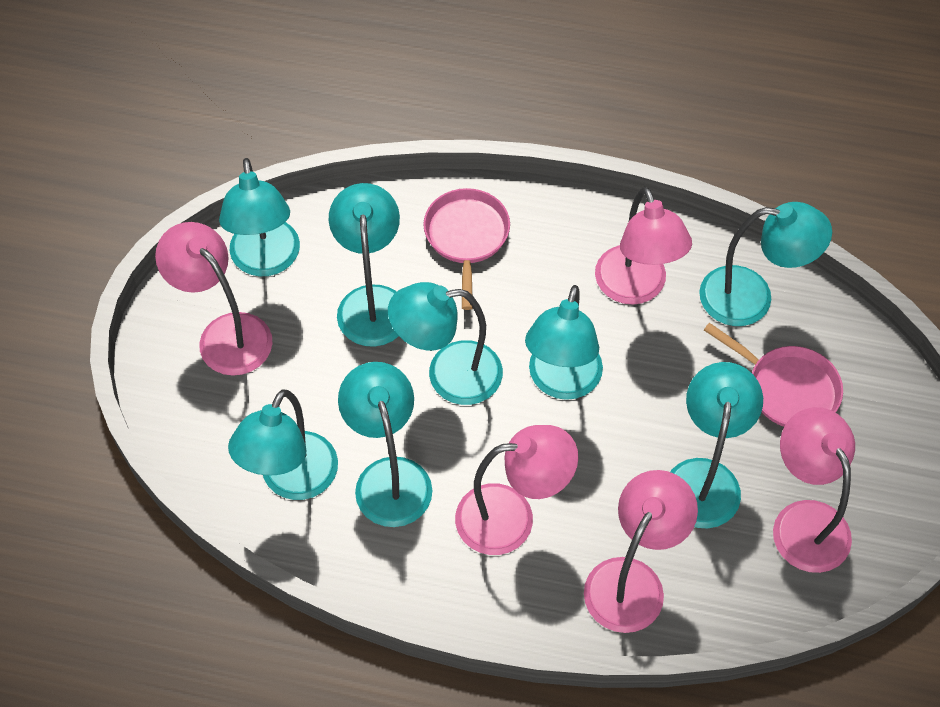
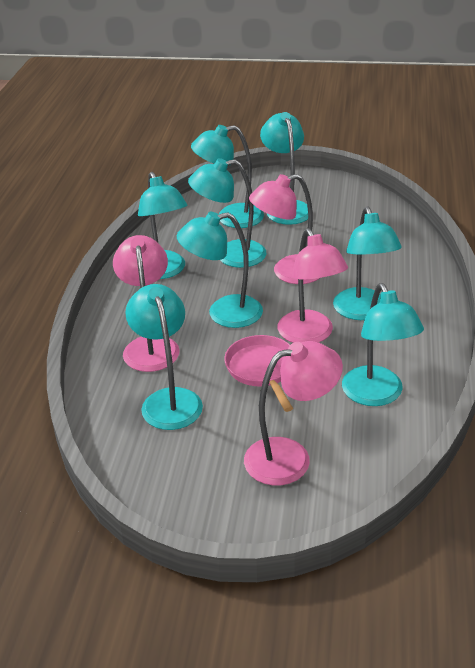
pink lamp: [155,222,273,376] [455,425,578,555] [584,470,698,633] [595,187,692,305] [773,407,855,573] = 5 -> [113,235,180,372] [244,341,343,485] [249,174,320,284] [278,228,348,343] = 4
pink pan: [423,188,510,310] [704,323,843,427] = 2 -> [224,335,293,412] = 1

